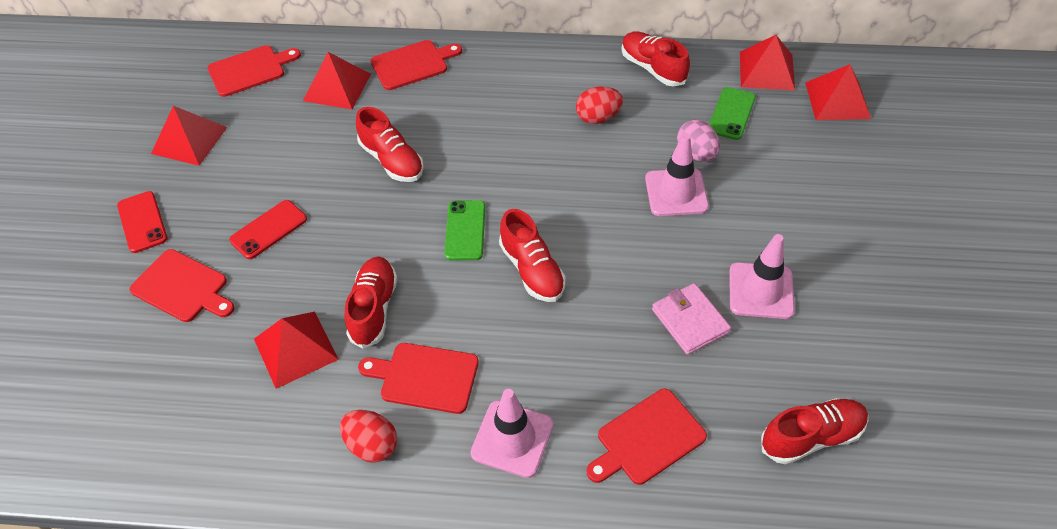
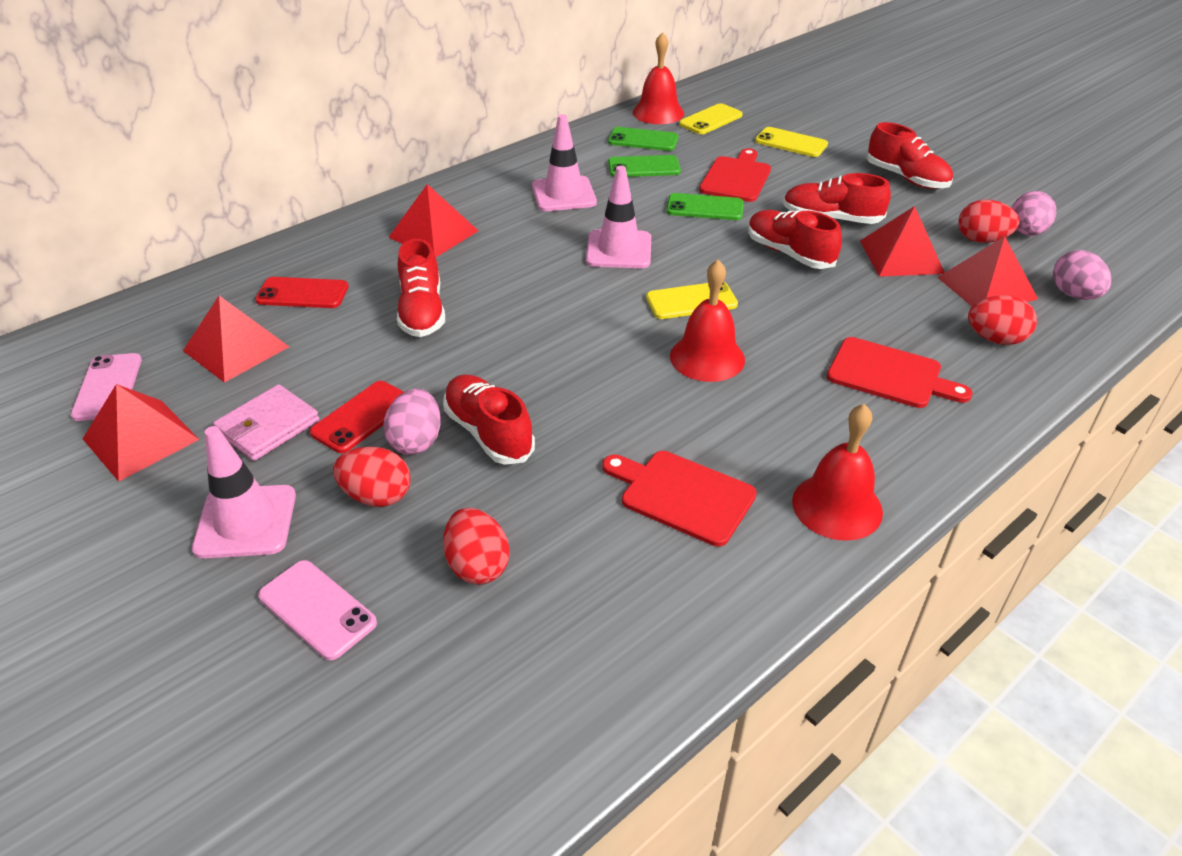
green phone: [444,200,485,260] [709,87,756,140] = 2 -> [608,127,678,151] [608,155,681,177] [667,193,744,220] = 3
pink egg: [677,120,720,162] = 1 -> [384,389,441,455] [1012,191,1056,236] [1053,250,1112,300] = 3
pink phone: none = 0 -> [71,353,142,421] [258,560,377,660] = 2
red bell: none = 0 -> [633,32,684,124] [670,260,745,382] [792,404,883,541] = 3
red cutting board: [129,249,235,322] [207,45,301,97] [358,343,479,414] [370,40,462,90] [587,389,707,485] = 5 -> [602,451,757,547] [699,148,771,202] [827,337,972,408] = 3
red egg: [340,410,397,463] [576,86,623,124] = 2 -> [333,447,411,507] [443,508,510,585] [958,200,1020,243] [968,295,1037,345] = 4
yellow phone: none = 0 -> [646,282,738,319] [679,103,743,134] [755,127,828,157] = 3

